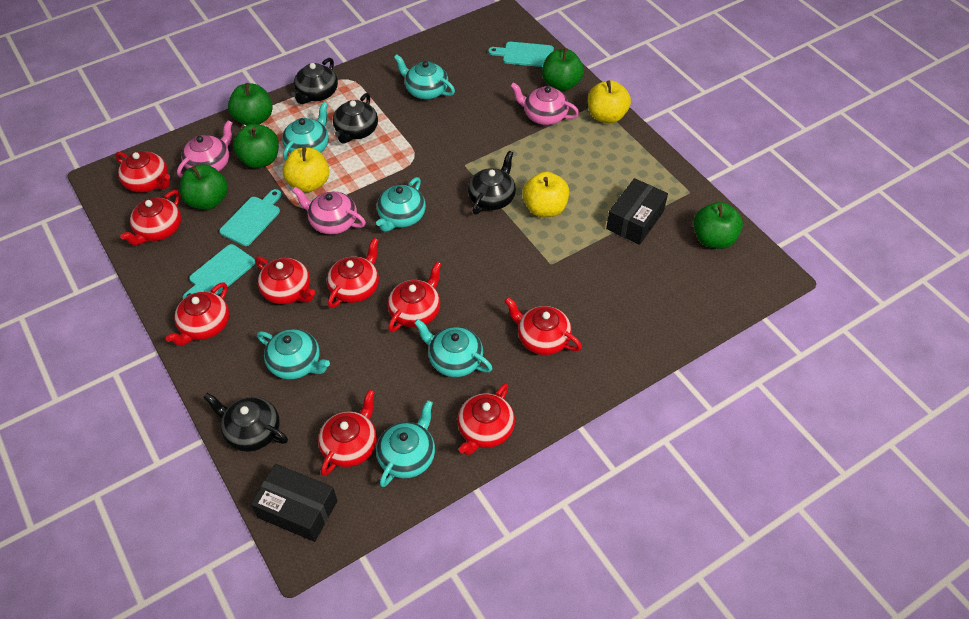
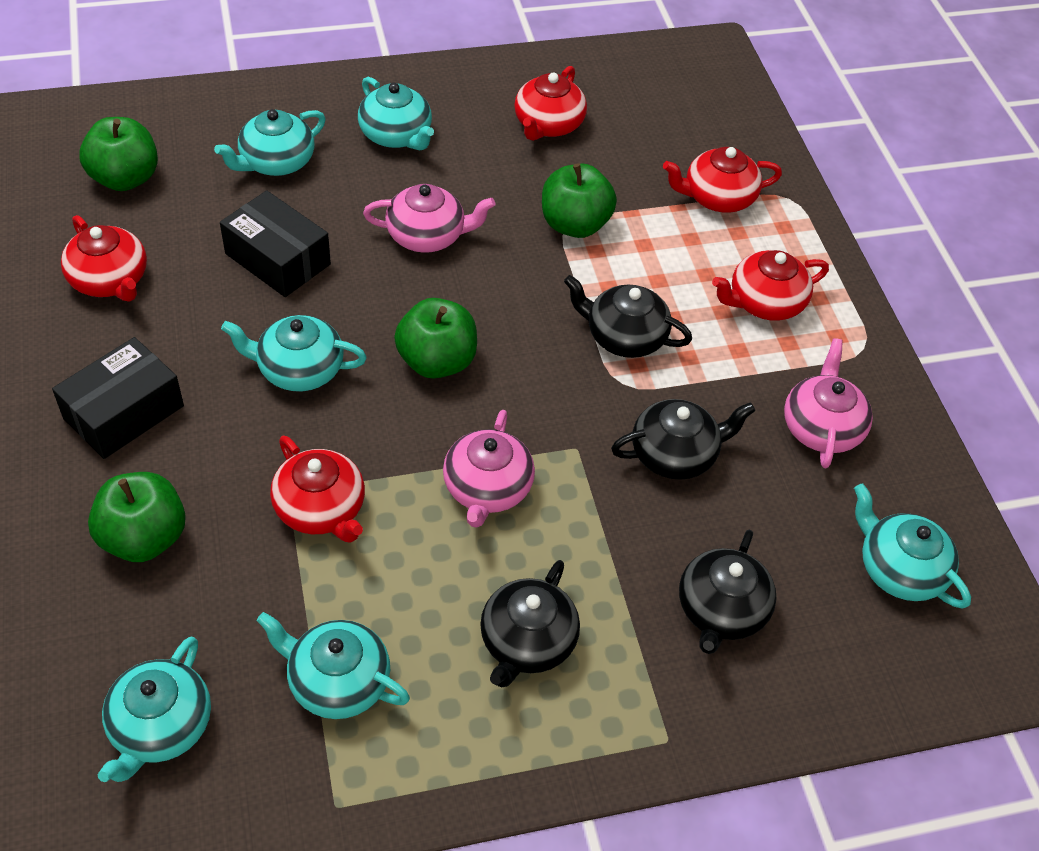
green apple: [180,164,228,210] [228,83,273,125] [233,124,279,168] [542,48,584,91] [693,202,743,249] = 5 -> [79,117,158,191] [88,472,186,562] [394,298,477,378] [542,163,617,238] = 4
red teapot: [115,151,170,193] [120,190,181,246] [166,282,229,346] [255,256,315,304] [318,389,377,476] [327,238,379,308] [388,262,441,332] [457,383,515,455] [505,297,582,355] = 9 -> [61,215,147,301] [270,436,365,543] [514,66,587,141] [663,147,782,213] [712,250,829,321] = 5
turquoise cutting board: [183,244,255,299] [219,189,281,246] [488,42,554,67] = 3 -> none = 0
yellow apple: [283,148,329,193] [522,172,569,217] [588,80,631,123] = 3 -> none = 0

